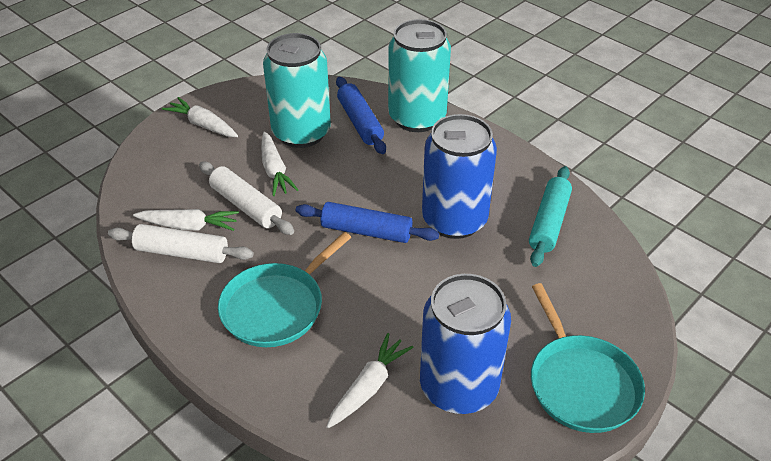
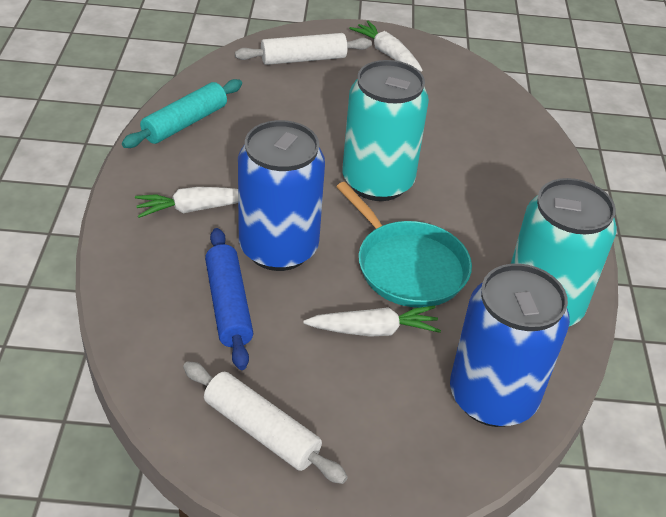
blue rolling pin: [296,202,439,243] [336,77,386,154] = 2 -> [205,228,253,370] = 1
turquoise pan: [218,232,351,347] [531,283,645,433] = 2 -> [336,182,472,308] = 1
white carrot: [133,209,239,231] [162,97,238,137] [261,132,298,196] [326,333,414,428] = 4 -> [135,187,238,218] [303,306,441,337] [349,21,423,72] = 3

